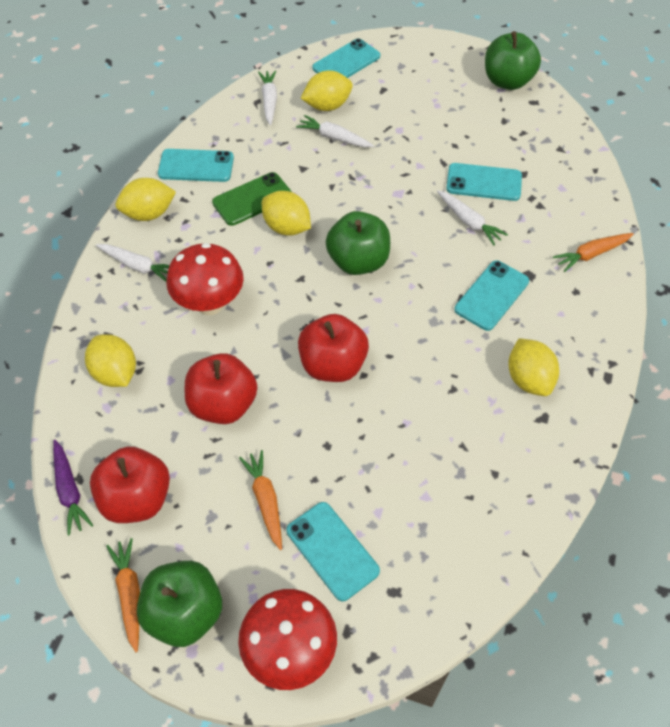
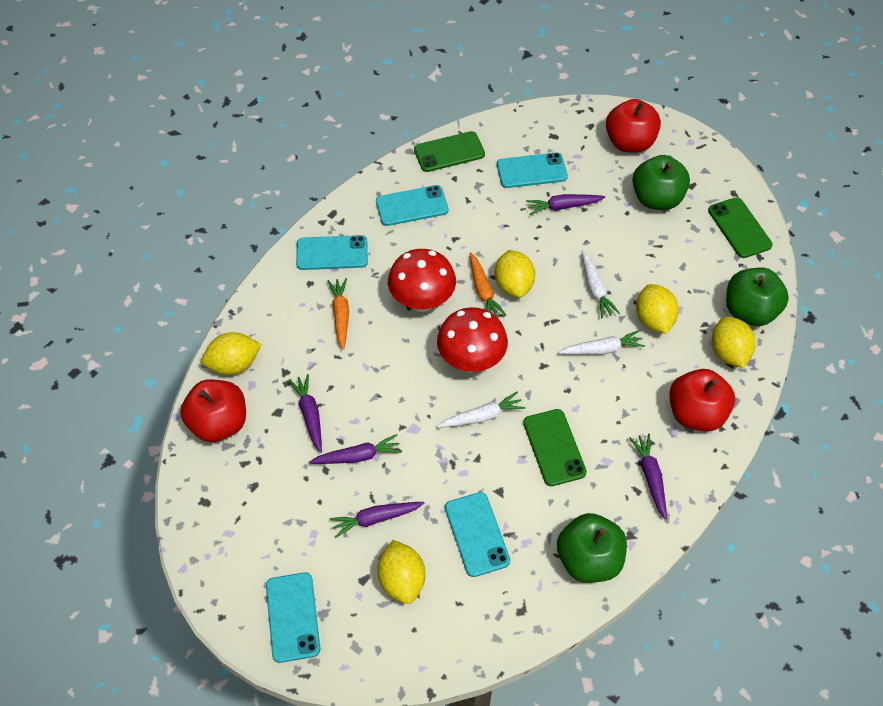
green phone: [212,172,292,226] = 1 -> [414,131,485,172] [523,409,587,486] [708,197,773,258] = 3
orange carrot: [106,538,140,652] [239,450,282,550] [553,233,634,272] = 3 -> [327,278,349,350] [470,252,506,318] = 2
purple carrot: [53,440,93,536] = 1 -> [288,374,322,453] [309,434,402,464] [330,502,424,538] [526,194,605,215] [629,434,667,520] = 5
white carrot: [96,244,170,282] [258,70,277,126] [296,115,374,147] [437,190,508,246] = 4 -> [437,392,525,428] [558,330,645,355] [582,250,620,318] = 3

